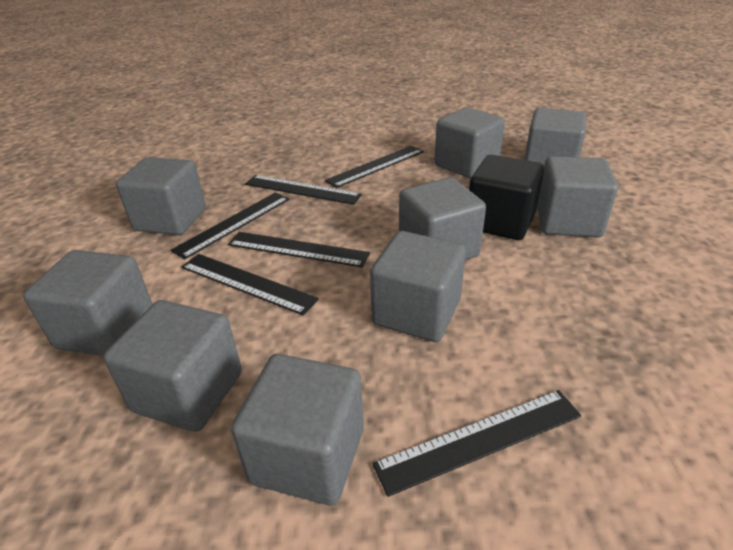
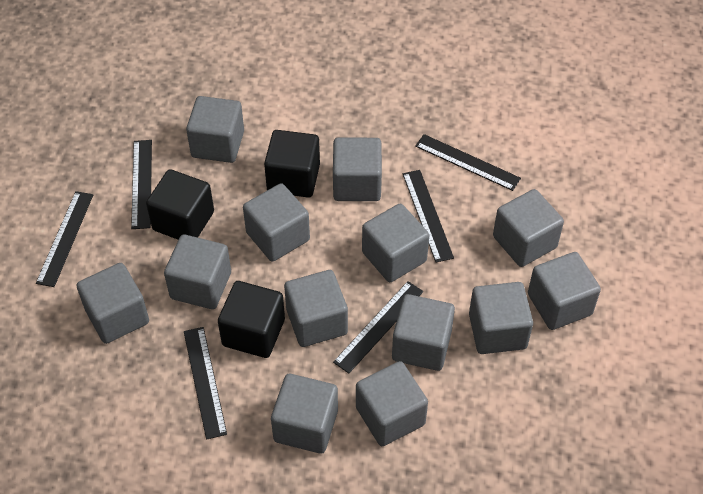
black cube: [469,155,544,240] = 1 -> [146,169,214,240] [218,281,285,358] [264,130,320,198] = 3
grey cube: [23,250,153,356] [103,300,242,432] [116,157,206,235] [231,354,364,505] [370,231,466,342] [399,178,486,260] [434,107,505,179] [524,108,586,165] [537,156,618,238] = 9 -> [77,263,149,344] [164,235,231,309] [186,96,244,163] [243,183,310,262] [271,374,338,454] [284,270,348,347] [333,137,382,201] [356,361,428,446] [362,204,429,282] [392,294,455,371] [469,282,533,354] [493,189,564,267] [528,252,601,330] = 13

